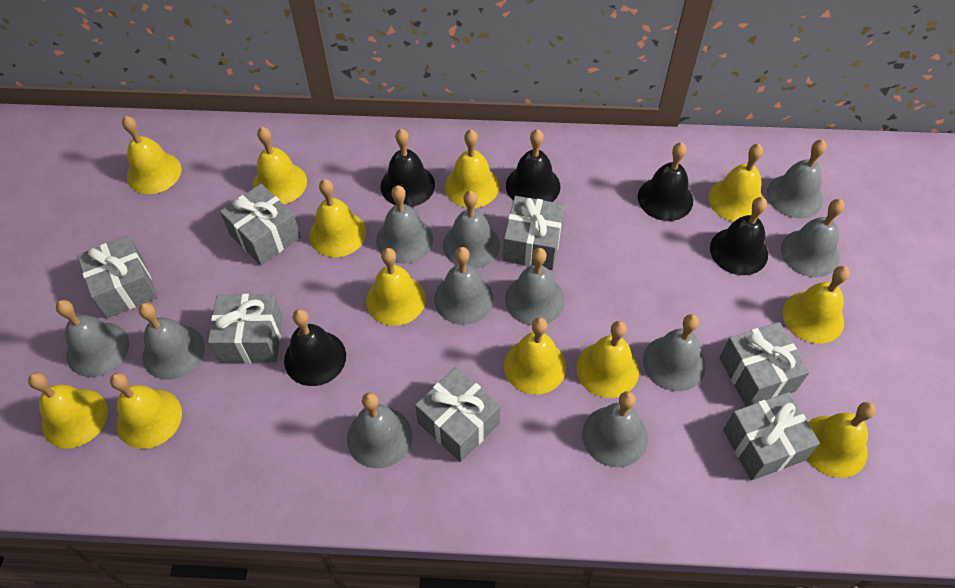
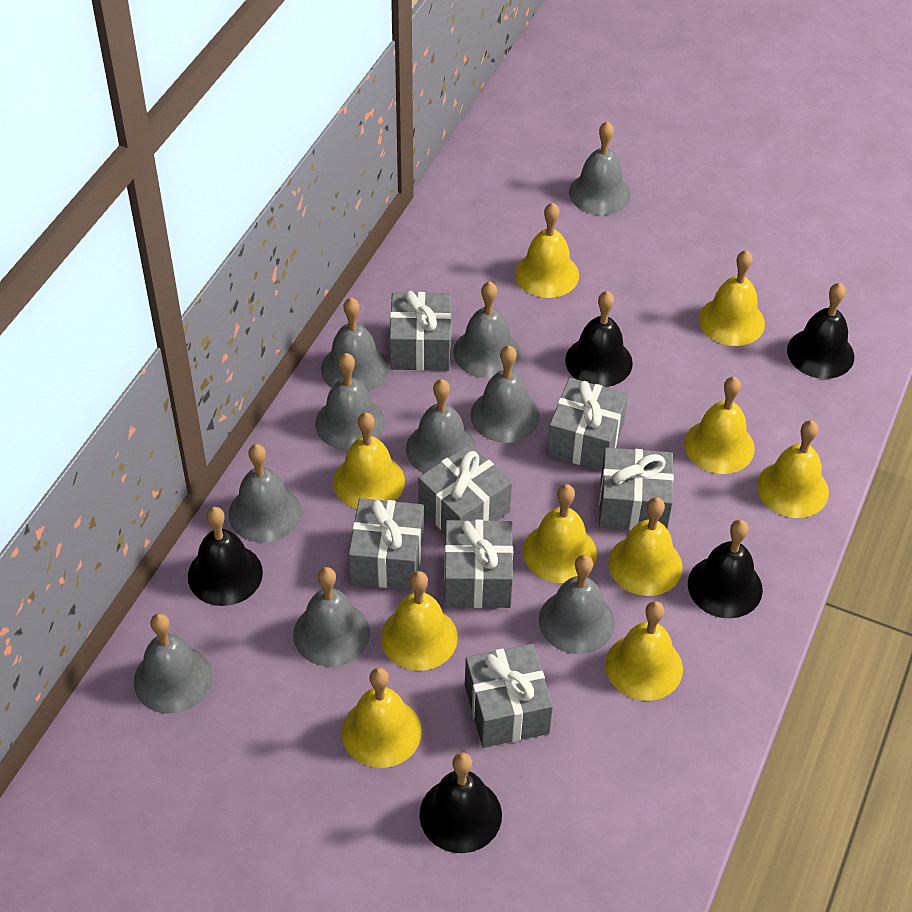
grey bell: [56,300,129,377] [138,302,205,380] [347,392,412,468] [376,185,433,264] [434,247,494,325] [443,191,500,268] [505,248,565,325] [582,391,648,467] [643,314,706,391] [767,140,827,218] [781,199,845,277] = 11 -> [134,613,212,713] [228,444,301,542] [293,567,370,667] [315,353,385,450] [321,298,389,392] [406,379,476,473] [453,282,521,378] [470,346,540,443] [539,555,615,654] [569,121,631,215] = 10
yellow bell: [28,372,108,449] [110,373,182,449] [122,116,181,194] [252,127,307,204] [309,179,366,257] [366,248,426,326] [445,130,499,208] [504,317,566,395] [576,321,639,398] [708,144,763,222] [782,266,850,344] [807,402,876,478] = 12 -> [333,412,405,509] [342,667,422,768] [381,571,458,671] [515,202,579,298] [523,484,597,583] [605,601,683,701] [608,497,683,596] [684,377,755,474] [699,250,765,346] [757,420,829,518] = 10

